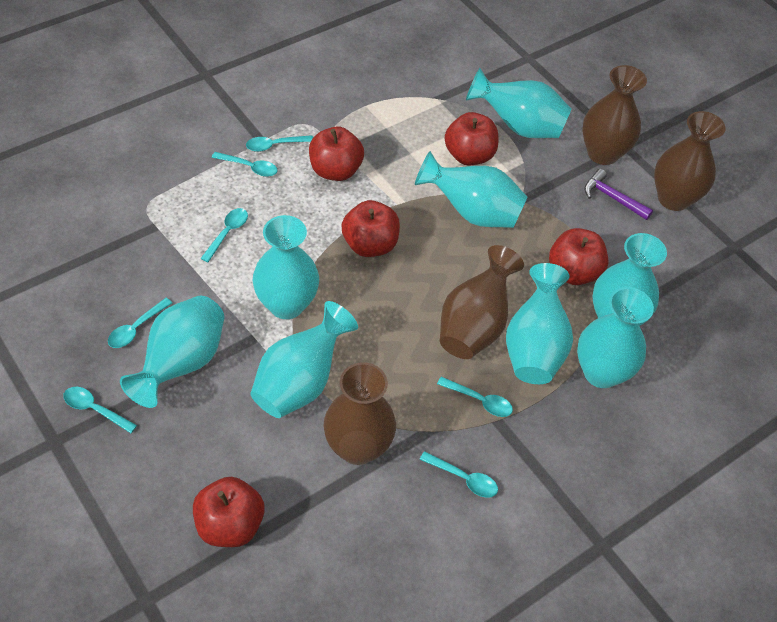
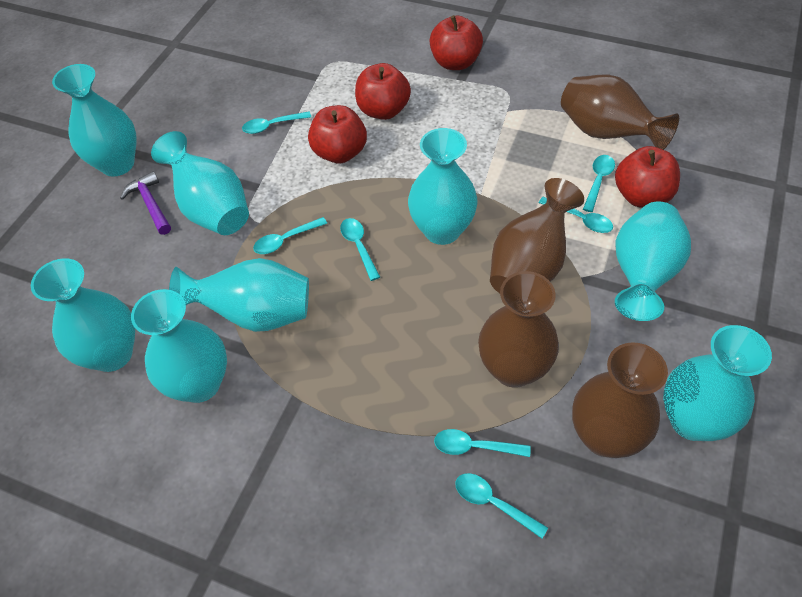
red apple: [193,477,265,547] [309,127,364,181] [342,200,400,257] [445,112,498,165] [549,228,608,285] = 5 -> [308,105,367,163] [355,63,411,120] [430,15,483,70] [615,146,680,207] = 4

